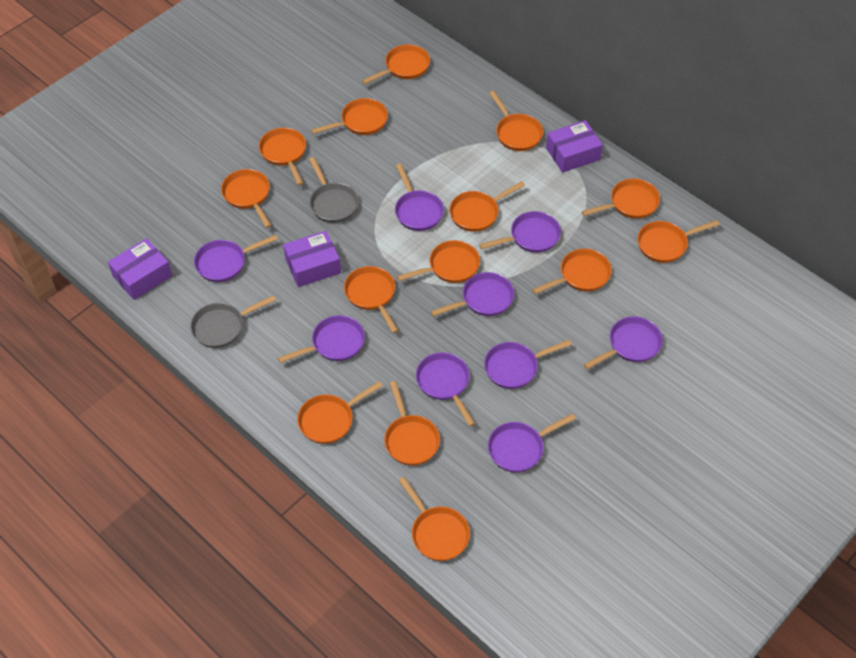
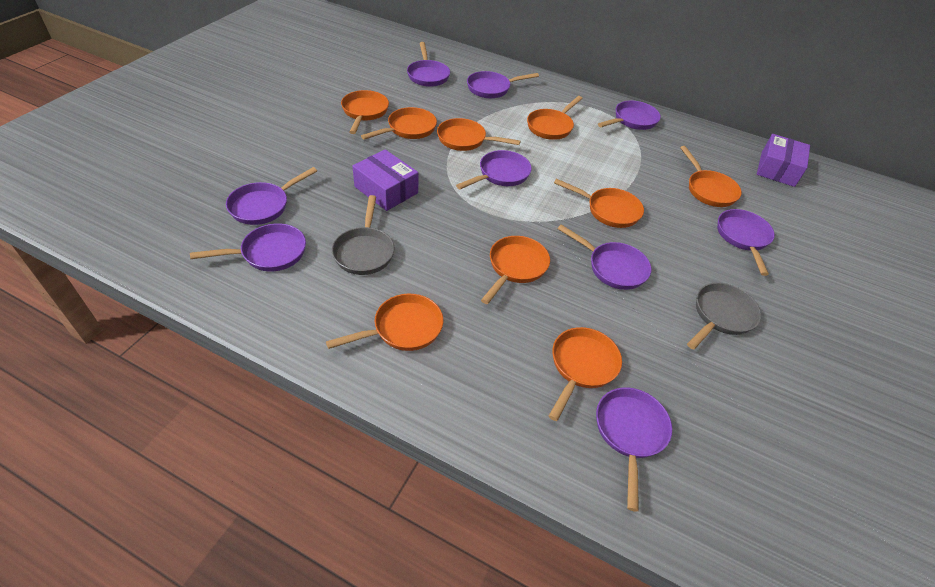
orange pan: [221,169,272,228] [259,128,306,185] [297,381,383,444] [311,98,388,135] [344,266,399,333] [362,44,430,84] [384,381,440,466] [397,240,480,283] [398,477,470,561] [449,181,525,232] [489,91,543,151] [532,248,612,294] [582,179,660,219] [638,220,720,263] = 14 -> [326,294,443,351] [341,90,389,134] [361,107,437,140] [437,118,521,151] [481,236,550,304] [527,96,583,140] [549,327,622,421] [554,179,644,228] [680,146,742,207] = 9
purple box: [108,238,172,300] [283,231,341,287] [546,120,603,173] = 3 -> [352,149,418,211] [757,134,810,187] = 2

